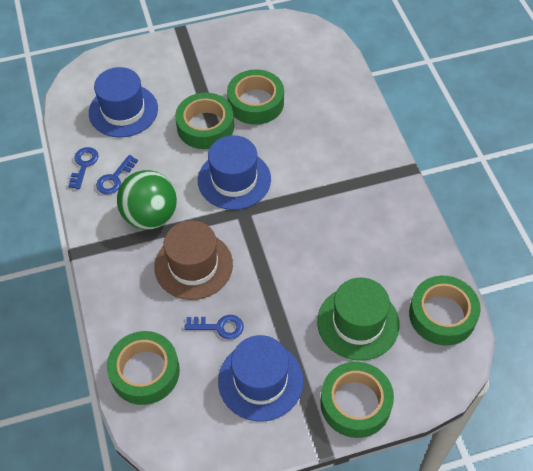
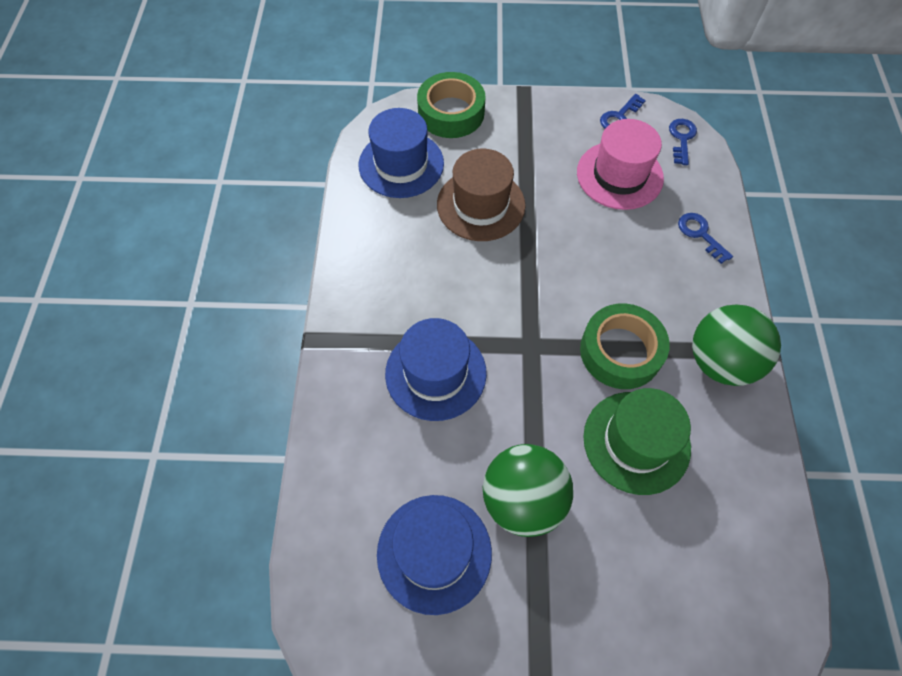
green ball: [117,170,177,230] = 1 -> [483,444,573,537] [692,304,781,386] = 2
green tape: [107,331,180,405] [175,93,234,149] [227,69,284,125] [320,362,394,438] [409,276,481,346] = 5 -> [417,72,486,138] [580,303,670,389] = 2
pink hat: none = 0 -> [577,119,664,210] = 1

